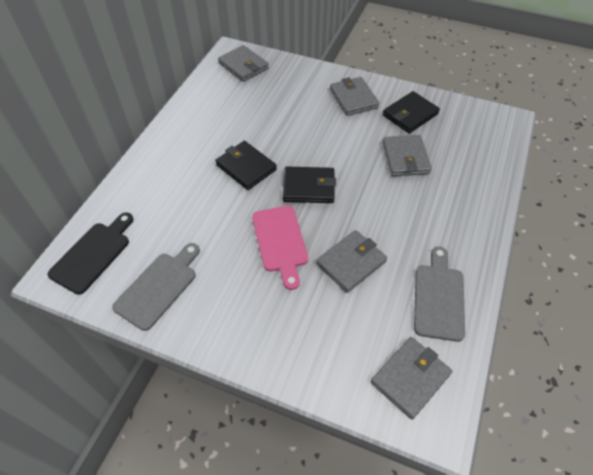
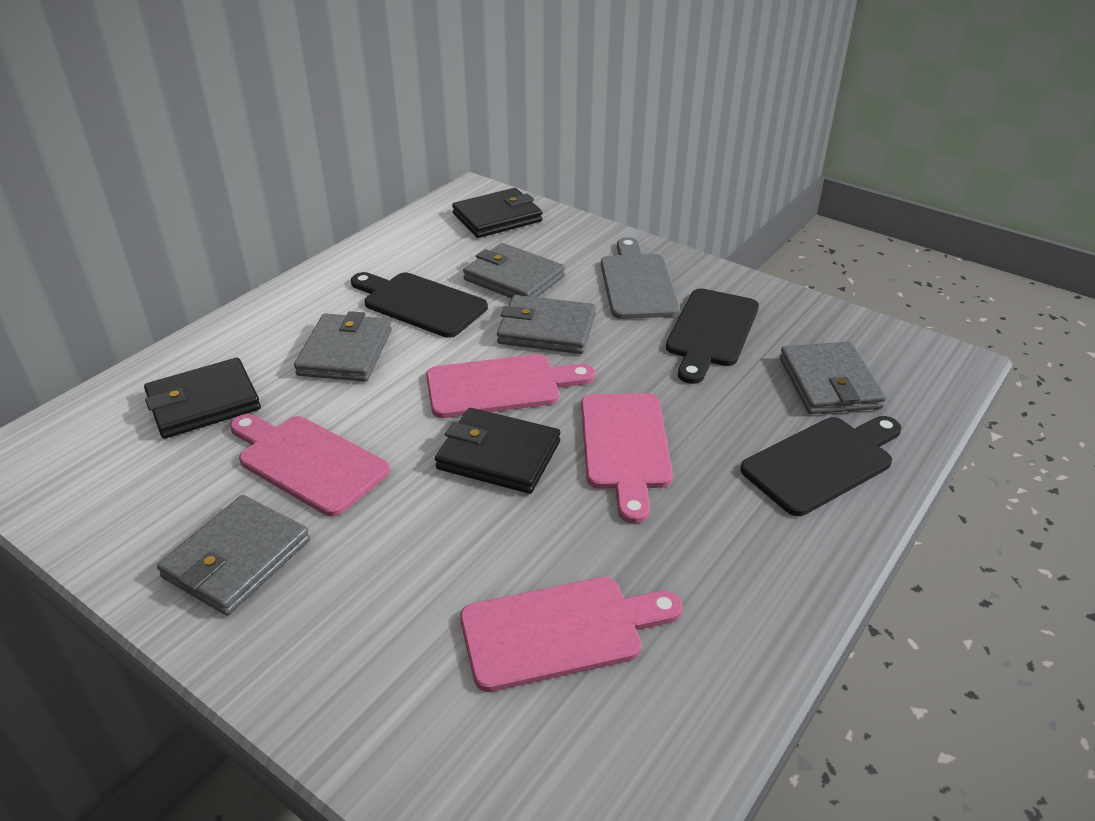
black cutting board: [47,212,133,295] = 1 -> [351,272,488,338] [666,288,759,384] [740,416,902,516] = 3
grey cutting board: [112,243,200,331] [414,247,465,342] = 2 -> [601,237,680,319] = 1
pink cutting board: [252,206,308,290] = 1 -> [230,414,390,517] [426,354,595,418] [460,577,683,692] [581,393,673,524] = 4

